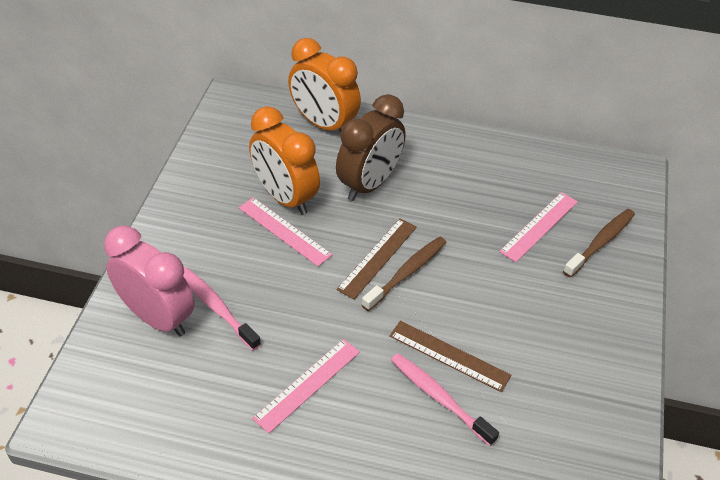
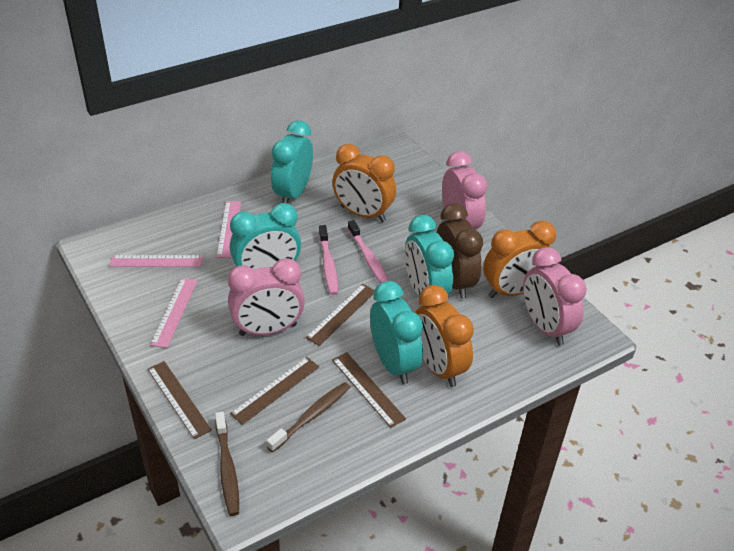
brown ruler: [337,218,417,300] [389,321,511,392] = 2 -> [148,361,212,439] [230,357,319,425] [305,284,375,346] [332,352,406,428] = 4
orange clock: [249,106,320,215] [288,38,361,133] = 2 -> [332,144,396,222] [415,285,474,387] [483,221,556,298] = 3
pink clock: [104,226,195,337] = 1 -> [228,258,305,336] [442,151,487,230] [523,247,587,345] = 3
turquoise clock: none = 0 -> [230,203,301,270] [271,120,313,204] [370,281,423,384] [405,215,454,297] = 4

